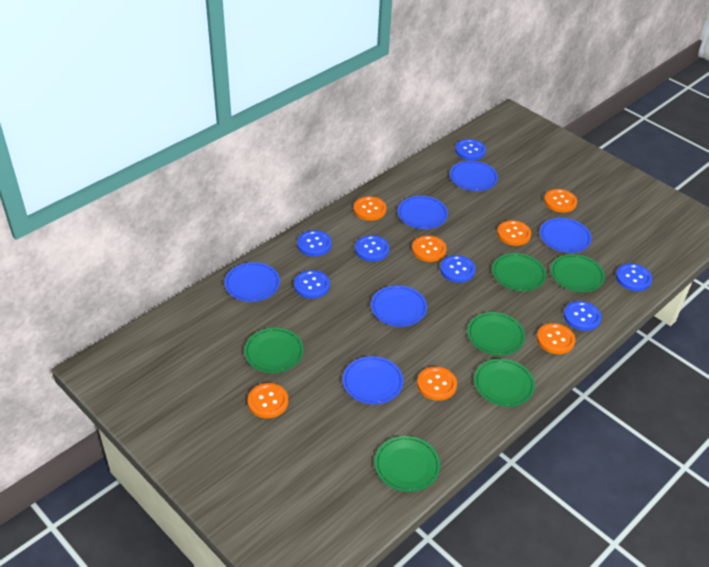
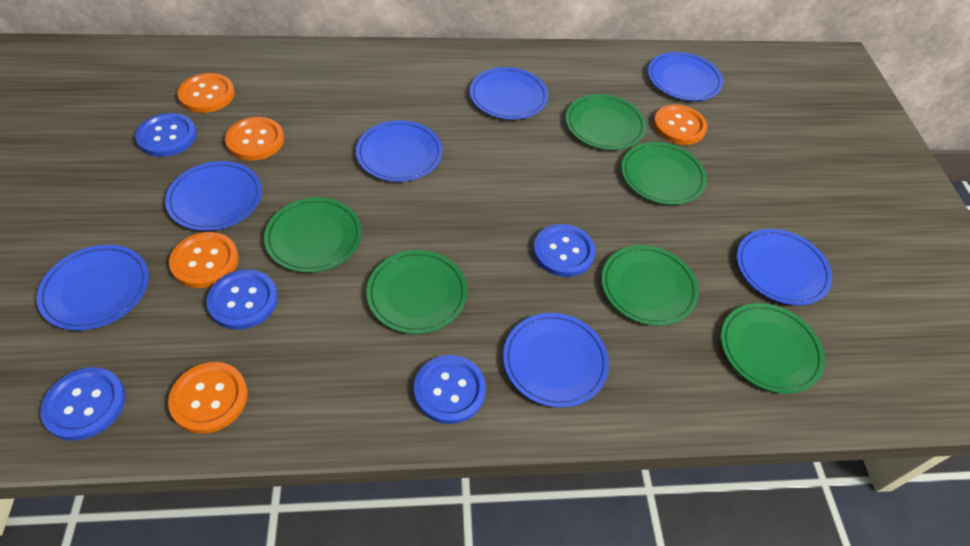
blue button: [294,270,330,299] [297,230,332,256] [355,235,389,262] [440,255,476,283] [455,139,486,160] [564,301,602,331] [616,263,652,291] = 7 -> [40,367,126,441] [135,113,197,157] [207,269,278,330] [414,355,486,424] [533,224,596,277] = 5
blue plate: [225,262,280,302] [343,356,404,404] [371,285,427,327] [398,196,448,229] [450,161,498,191] [540,218,592,253] = 6 -> [37,245,149,331] [165,161,262,231] [356,120,442,182] [470,67,548,120] [503,313,609,408] [648,52,723,101] [737,229,832,305] = 7
orange button: [248,383,288,418] [353,196,386,221] [412,235,447,262] [417,367,457,401] [497,220,531,246] [537,323,575,354] [544,189,577,213] = 7 -> [168,362,248,434] [169,232,239,288] [177,73,235,113] [225,117,284,161] [653,105,707,145] = 5

